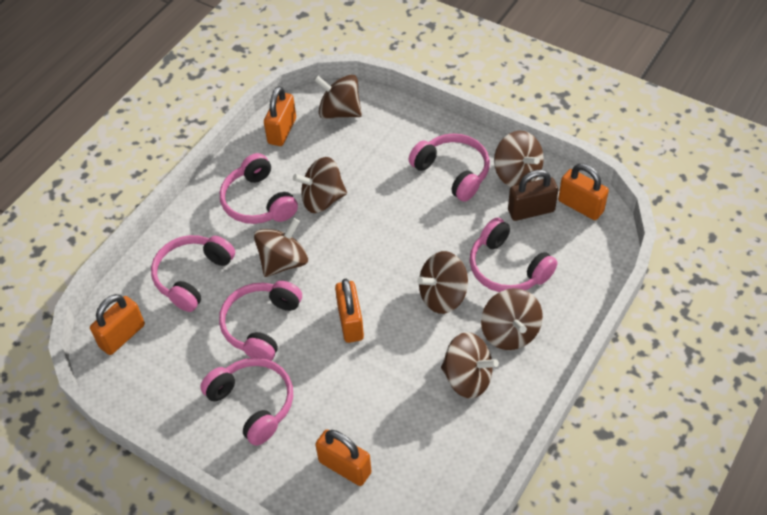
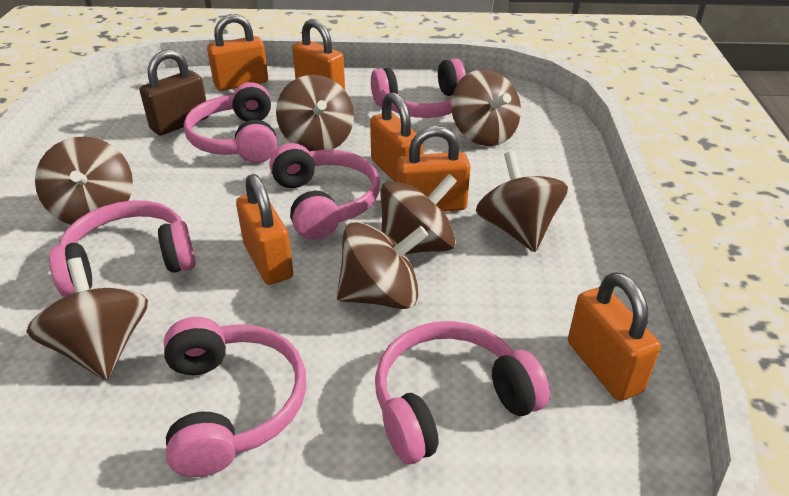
orange padlock: [90,294,145,355] [264,86,296,146] [315,429,371,486] [335,279,364,343] [558,164,609,220] = 5 -> [207,14,268,91] [236,174,293,285] [292,19,345,90] [370,92,423,182] [397,126,471,212] [568,272,661,401] = 6

